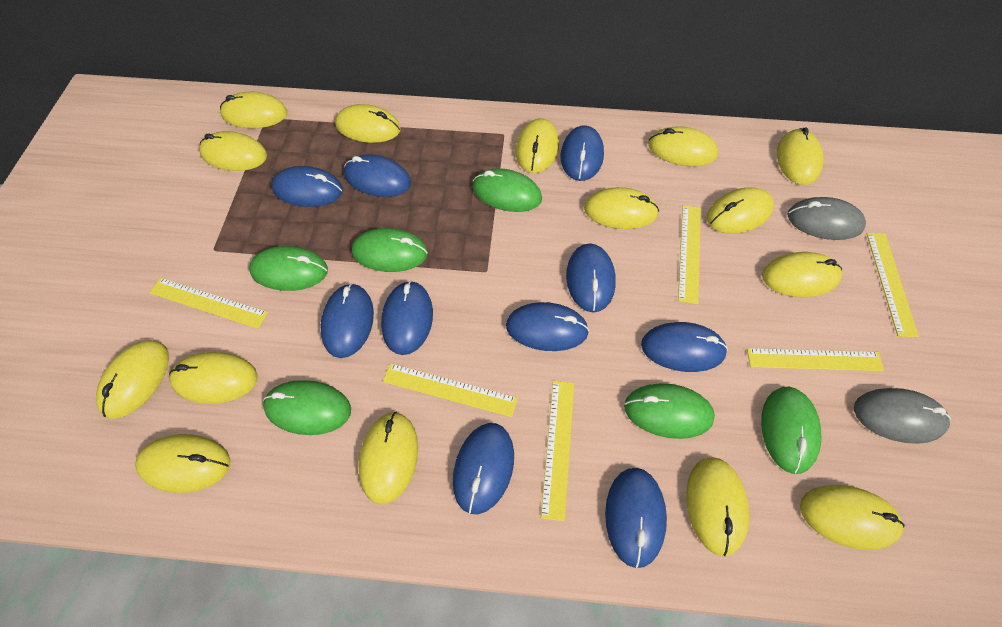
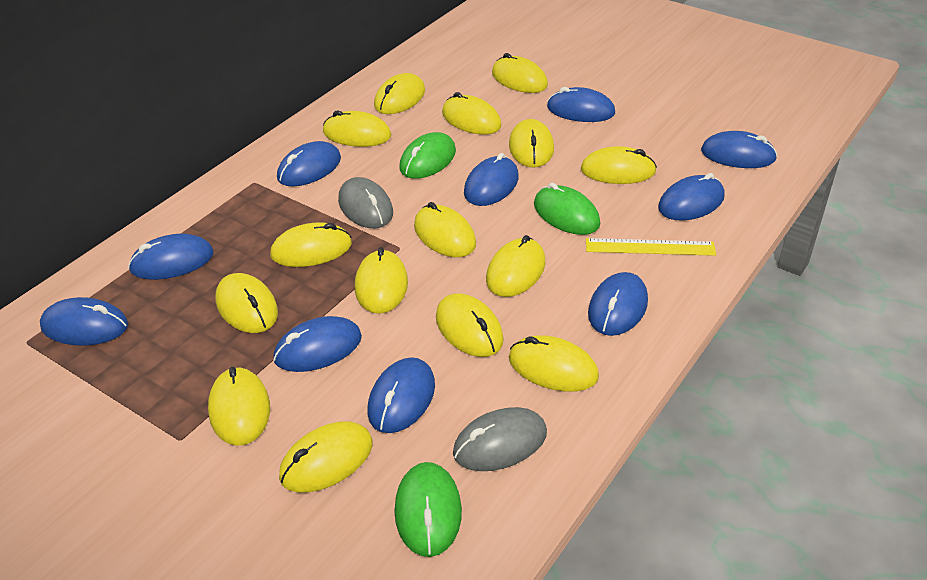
green mouse: [249,246,328,291] [263,380,351,435] [352,228,428,272] [473,168,542,212] [624,383,715,439] [761,387,821,474] = 6 -> [394,462,462,557] [399,132,456,179] [534,183,600,235] = 3
yellow ruler: [149,278,268,329] [383,363,518,417] [541,381,574,521] [678,205,701,304] [747,348,884,371] [866,233,919,337] = 6 -> [586,238,716,256] = 1

